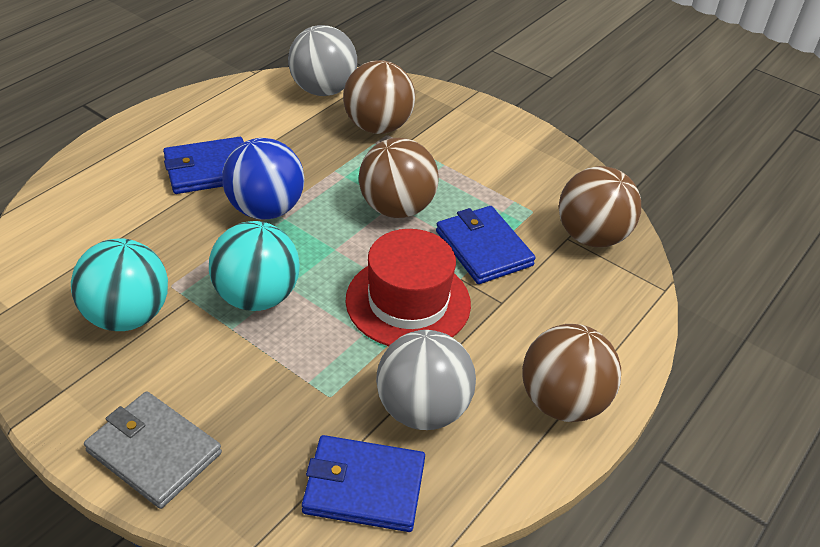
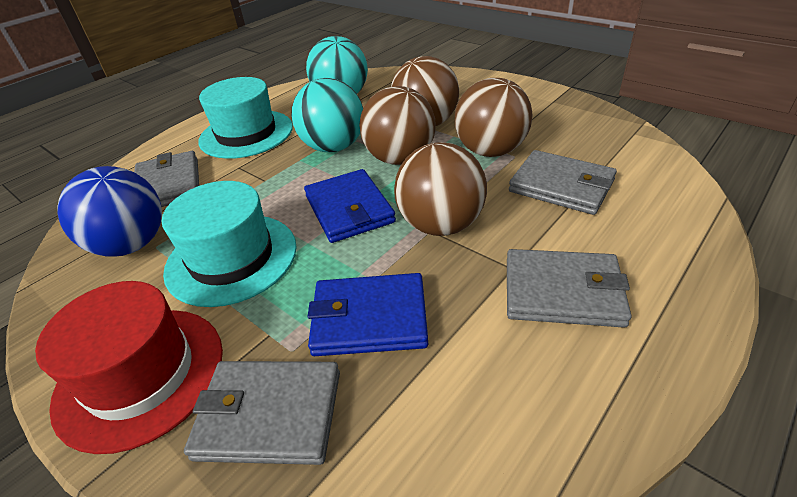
blue wallet: [163,137,244,194] [302,435,425,532] [436,206,536,284] = 3 -> [304,169,396,243] [308,273,428,356] = 2
grey ball: [288,25,357,96] [376,330,476,430] = 2 -> none = 0
grey wallet: [84,391,222,509] = 1 -> [134,151,199,207] [184,361,340,465] [507,249,632,328] [509,150,617,215] = 4
turquoise hat: none = 0 -> [162,181,297,307] [199,77,293,159] = 2

